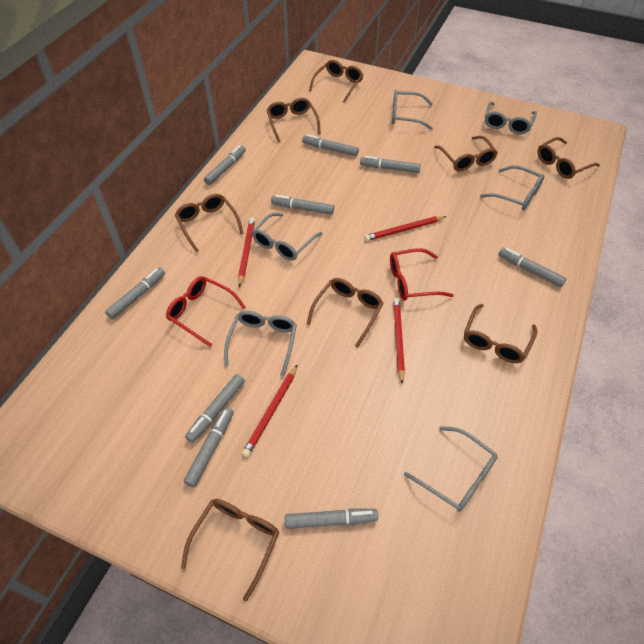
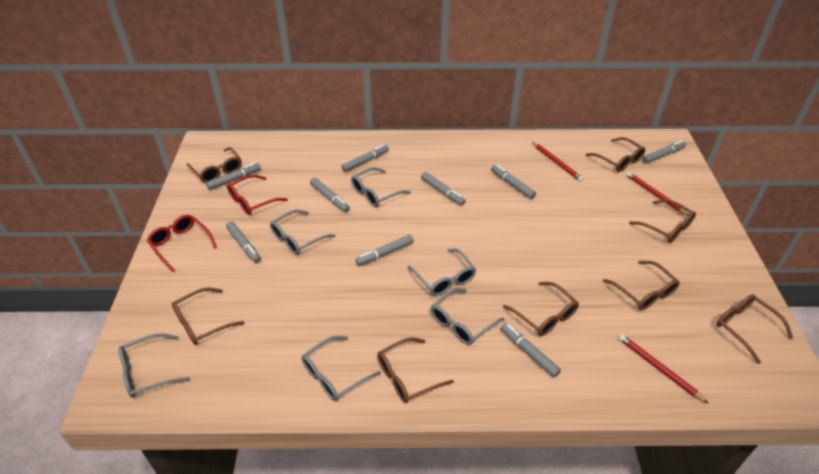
red pencil: [238,218,255,287] [242,365,297,457] [365,216,446,241] [393,297,405,384] = 4 -> [532,142,584,182] [619,334,709,404] [626,172,689,215] = 3

